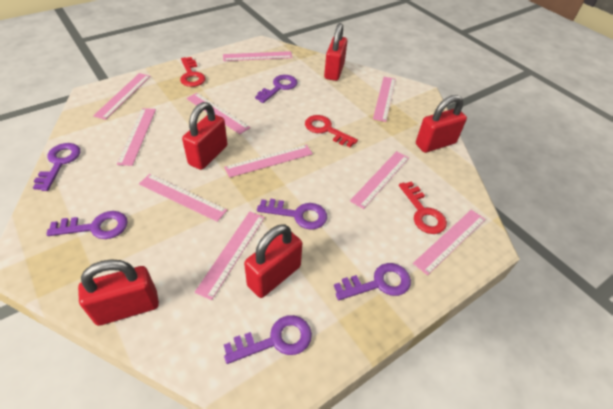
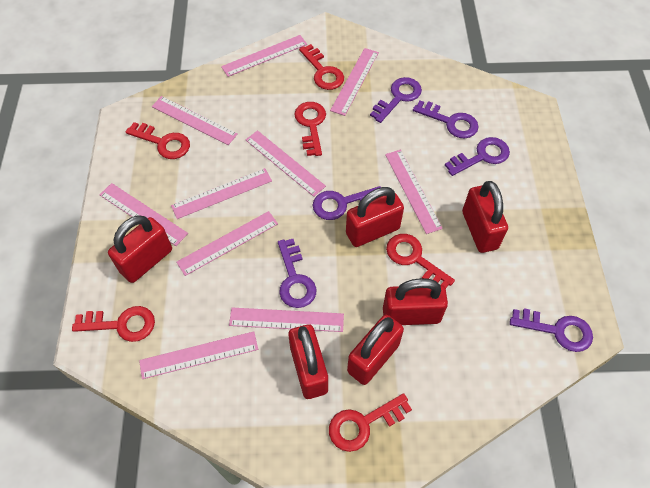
red key: [180,57,206,87] [305,115,358,147] [399,182,447,234] = 3 -> [72,306,155,342] [126,122,190,159] [295,102,326,156] [299,44,344,90] [329,393,412,452] [386,234,455,289] = 6
red padlock: [78,259,159,326] [182,102,227,170] [244,224,302,298] [324,23,347,81] [416,95,467,153] = 5 -> [108,215,172,283] [288,324,328,399] [346,187,404,247] [347,315,404,385] [383,278,448,325] [462,181,508,253] = 6

